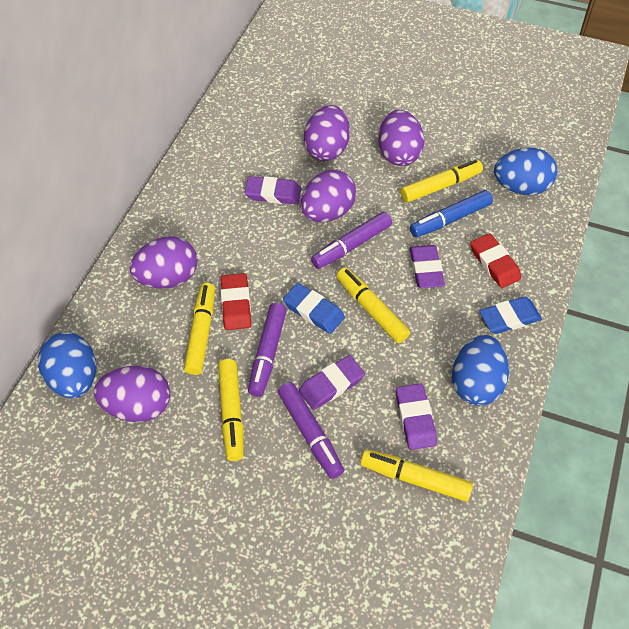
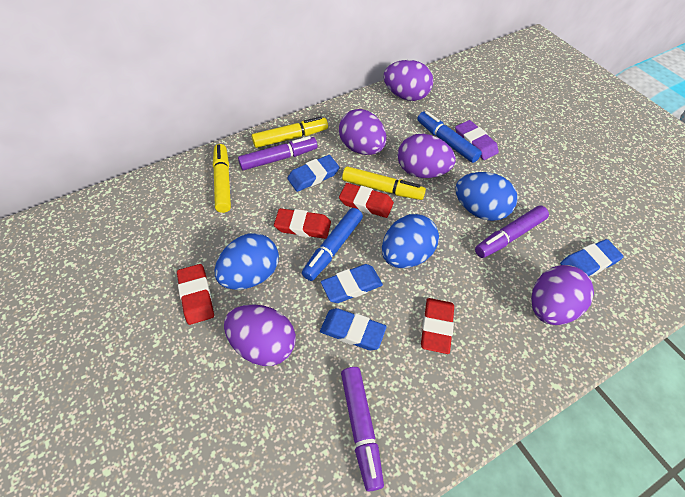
blue eraser: [283,283,345,334] [479,297,542,334] = 2 -> [287,155,340,192] [320,308,387,350] [321,264,383,303] [560,239,624,276] = 4
blue marker: [410,190,493,237] = 1 -> [302,208,363,281] [417,111,482,163] = 2
purple eraser: [245,176,302,205] [299,355,365,410] [396,383,437,450] [410,245,445,288] = 4 -> [455,120,499,160] = 1
red eraser: [221,273,251,330] [471,233,521,288] = 2 -> [177,264,214,325] [274,208,331,239] [339,183,394,218] [421,298,454,354] = 4
yellow marker: [184,283,215,375] [218,359,244,461] [337,267,410,343] [360,449,473,502] [400,160,483,203] = 5 -> [213,144,231,213] [252,116,328,148] [342,166,426,200] = 3

